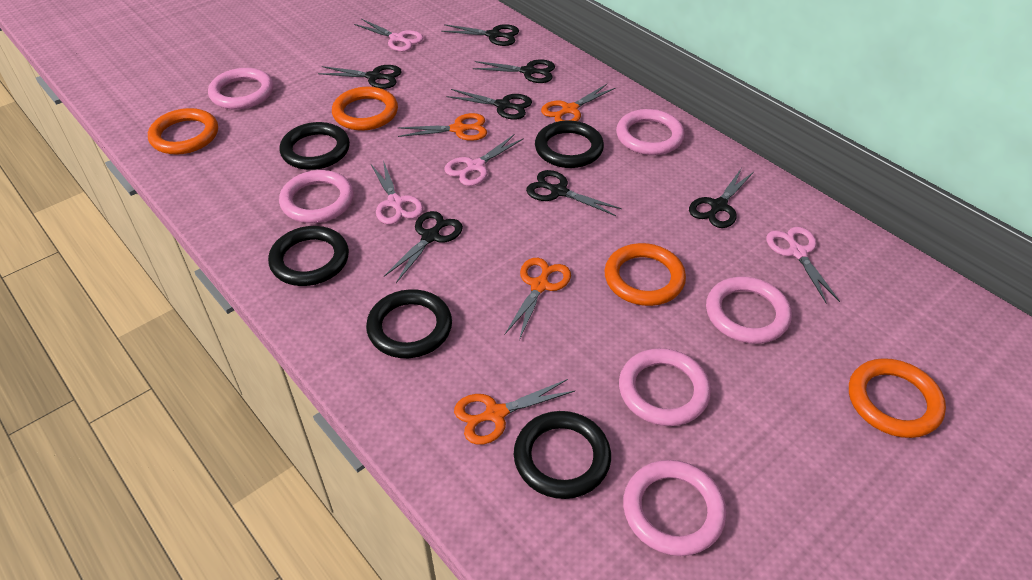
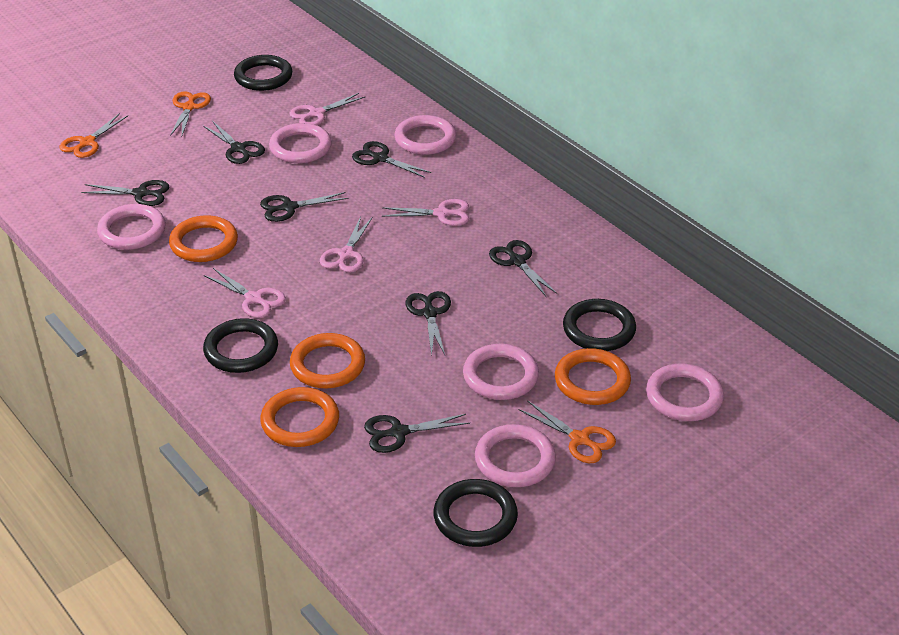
black ring: [268,226,349,286] [280,122,350,170] [366,289,452,358] [514,411,611,499] [535,120,604,168] = 5 -> [203,318,278,373] [234,55,292,91] [433,479,518,547] [563,299,636,351] = 4
orange scissors: [397,113,487,141] [454,379,575,445] [505,258,571,340] [541,84,616,122] = 4 -> [60,113,128,158] [170,91,211,136] [518,400,616,463] = 3

